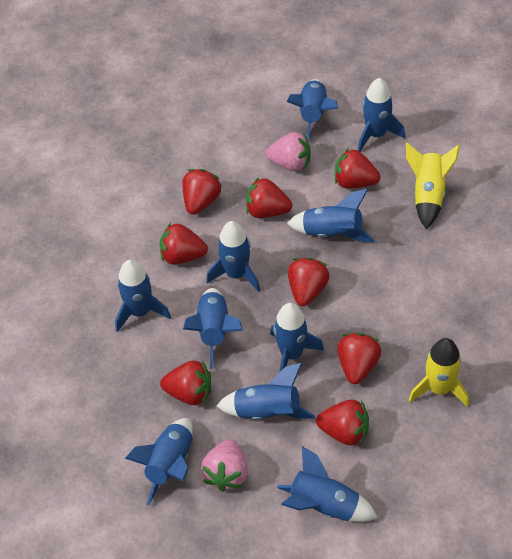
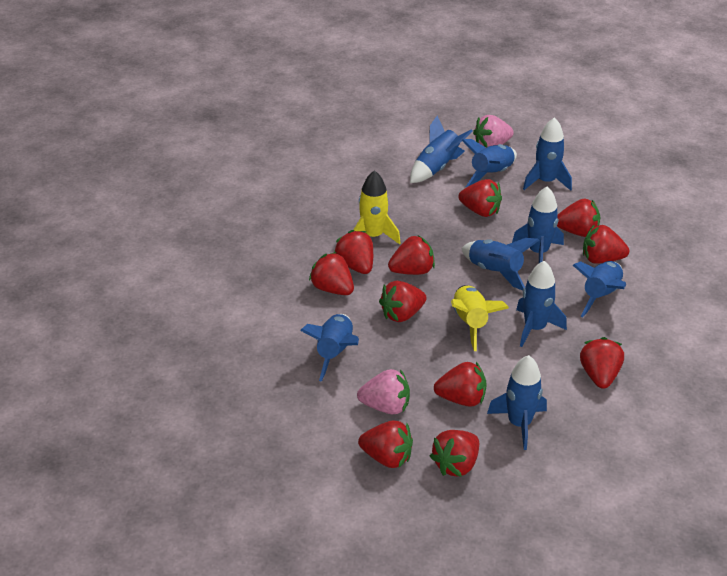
blue rocket: [115,260,171,332] [125,418,193,505] [183,288,243,368] [206,221,260,292] [217,363,315,420] [270,303,324,372] [277,446,378,522] [286,79,338,141] [287,189,375,242] [358,78,405,152] = 10 -> [300,314,359,382] [410,116,473,183] [461,238,539,291] [462,139,517,187] [487,355,547,450] [512,186,564,263] [516,261,567,347] [523,117,572,191] [573,261,626,317] = 9
red strawberry: [160,223,208,264] [160,361,211,405] [182,169,221,215] [246,177,292,218] [288,257,330,306] [316,400,369,446] [335,148,381,189] [337,333,382,384] = 8 -> [309,252,354,295] [334,230,373,274] [358,421,413,468] [379,281,426,322] [388,235,435,275] [430,430,479,477] [434,362,487,407] [458,179,502,217] [557,199,601,237] [580,337,624,389] [583,224,629,264] = 11

